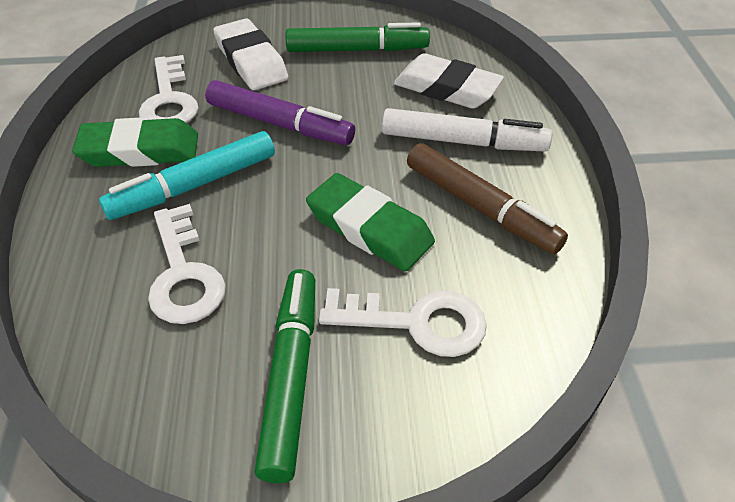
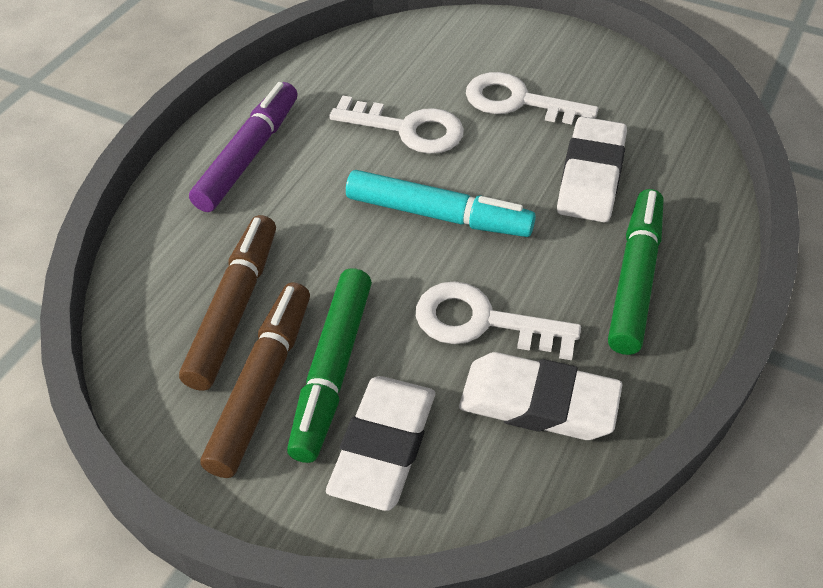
brown marker: [407,143,568,254] = 1 -> [179,215,276,391] [201,282,310,478] = 2
green eraser: [72,118,198,167] [306,173,435,271] = 2 -> none = 0
white eraser: [213,18,289,90] [394,53,504,109] = 2 -> [326,376,435,511] [459,352,622,440] [557,117,627,222] = 3
white marker: [382,108,552,152] = 1 -> none = 0

